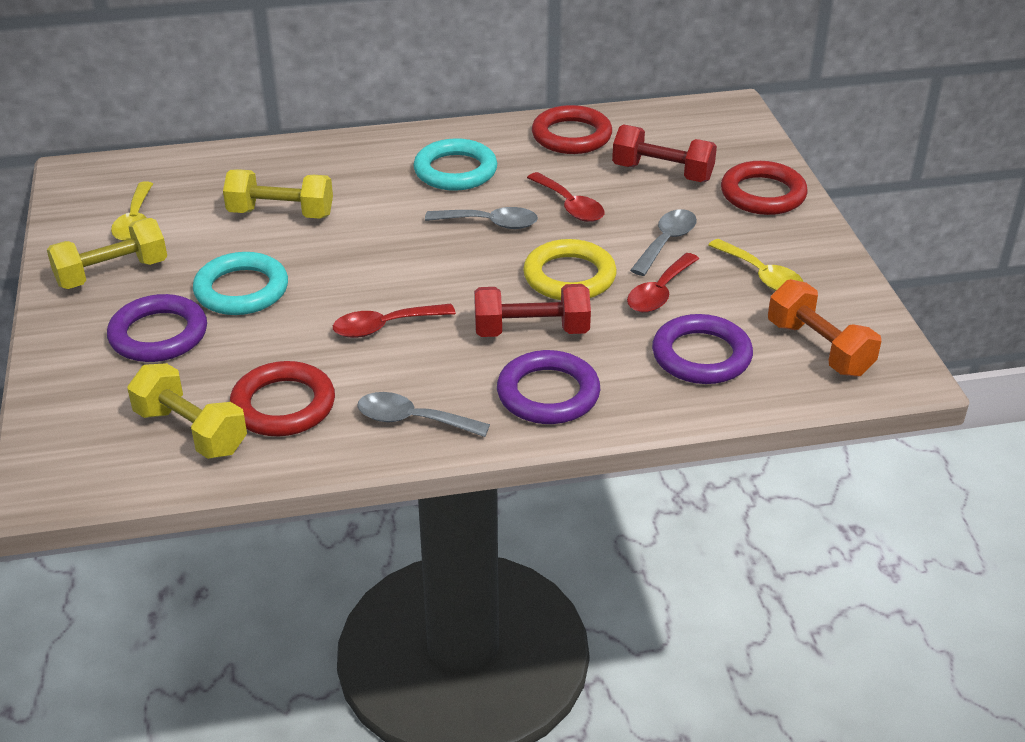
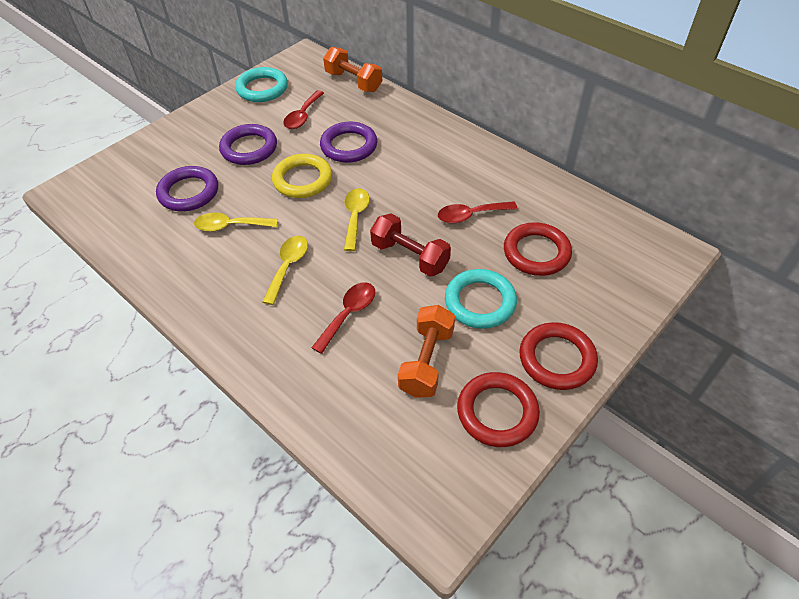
grey spoon: [357,392,490,437] [425,207,538,229] [630,209,697,276] = 3 -> none = 0
orange dumbbell: [768,279,881,377] = 1 -> [323,47,382,92] [398,305,455,398] = 2
red dumbbell: [474,284,591,337] [612,125,717,182] = 2 -> [370,213,451,277] = 1
yellow dumbbell: [47,218,167,289] [127,363,247,459] [223,169,333,219] = 3 -> none = 0
yellow spoon: [111,182,153,241] [708,239,803,291] = 2 -> [194,213,278,232] [262,236,308,305] [344,188,370,251] = 3

